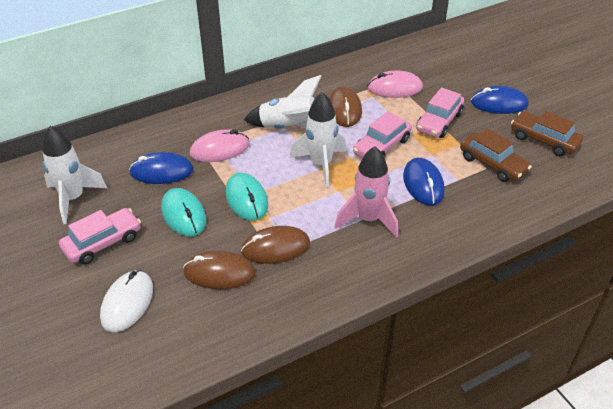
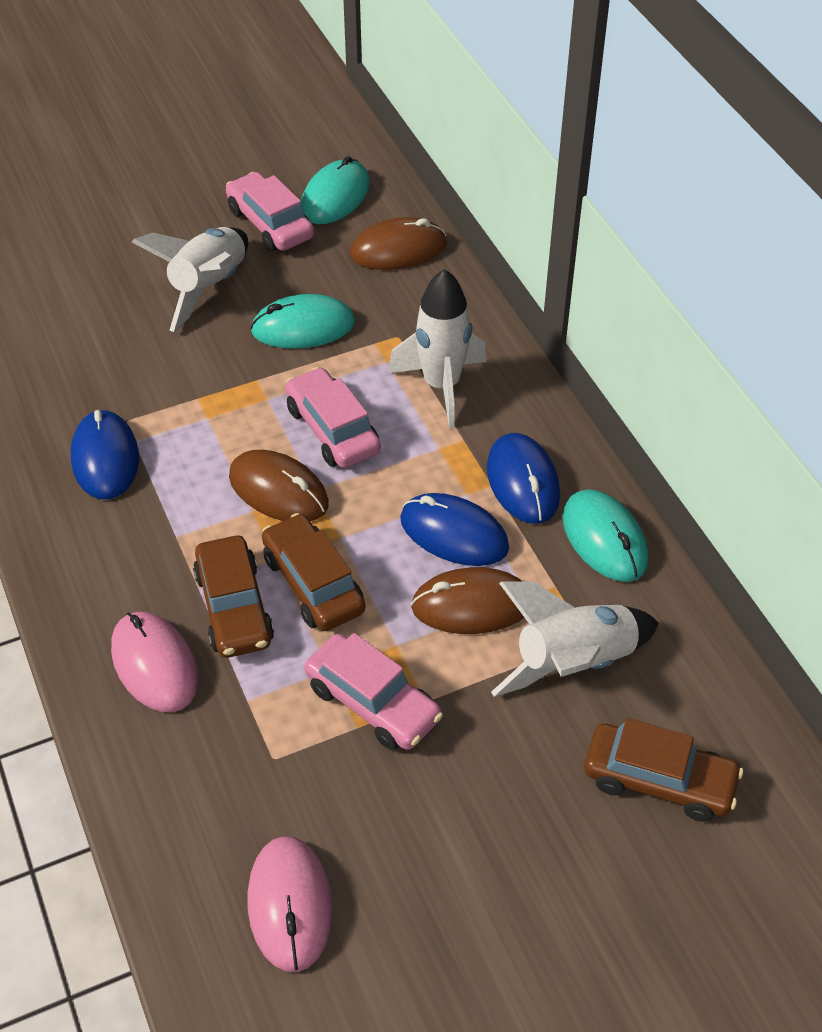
brown car: [460,128,532,182] [511,111,583,156] = 2 -> [193,536,274,658] [262,513,366,631] [584,718,743,822] = 3
pink rocket: [335,147,398,238] = 1 -> none = 0
turquoise mouse: [161,188,206,236] [225,173,268,221] = 2 -> [250,294,355,349] [301,156,370,224] [563,489,648,582] = 3
white mouse: [100,270,153,332] = 1 -> none = 0

